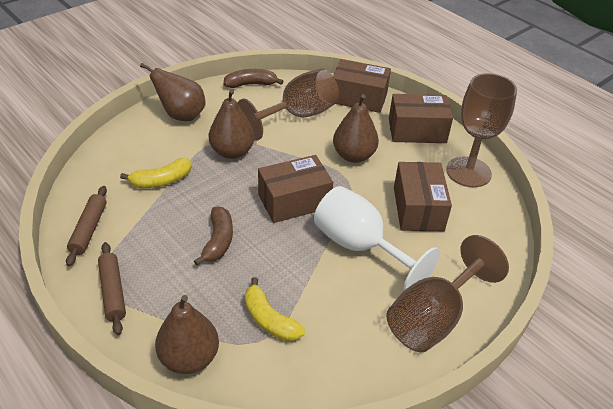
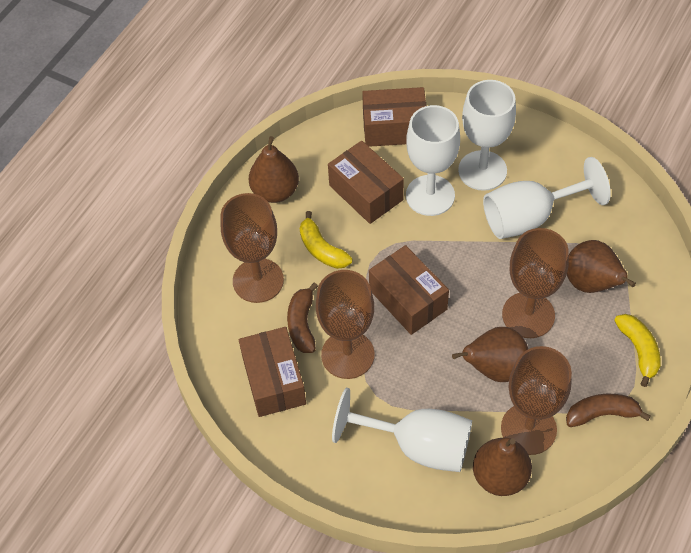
brown goblet: [238,69,339,141] [386,235,509,352] [446,73,517,187] = 3 -> [220,193,284,303] [316,270,375,379] [501,346,572,455] [502,228,569,338] = 4
brown rolling pin: [66,186,107,266] [98,242,126,335] = 2 -> none = 0
white goblet: [314,186,440,291] = 1 -> [332,388,472,472] [406,105,460,216] [458,80,516,191] [483,157,611,239] = 4

